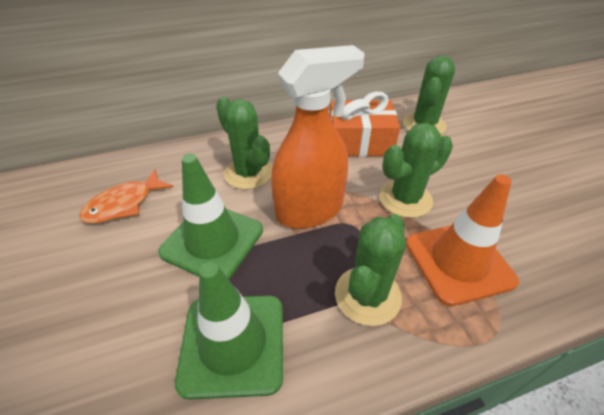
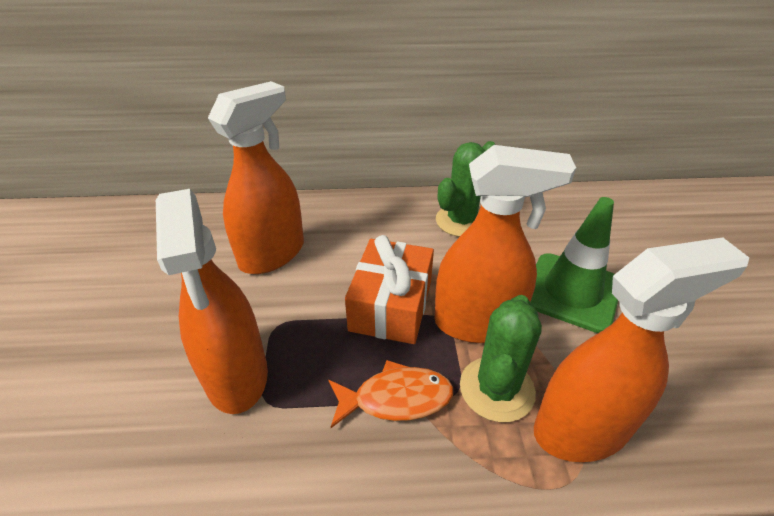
green cactus: [216,96,272,190] [335,214,405,326] [379,123,453,218] [403,55,455,135] = 4 -> [436,141,495,237] [460,295,542,422] = 2
green traffic cone: [158,154,263,280] [175,262,283,400] = 2 -> [530,197,618,333] = 1
orange spray bottle: [271,45,365,229] = 1 -> [156,189,268,414] [208,81,304,274] [434,145,576,343] [534,237,749,462] = 4
orange traffic cone: [406,174,519,306] = 1 -> none = 0

